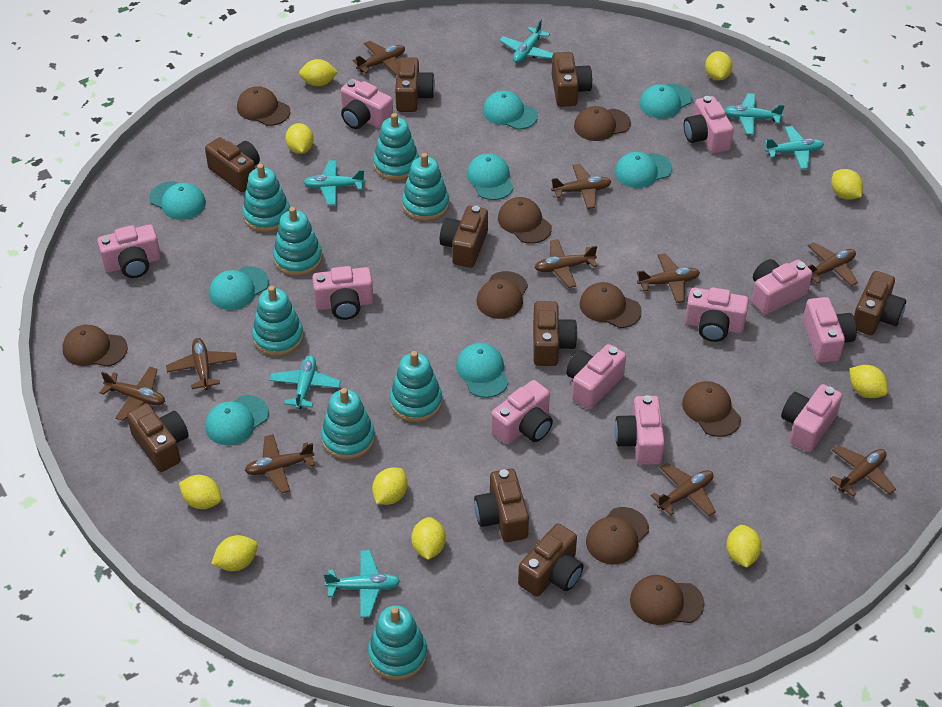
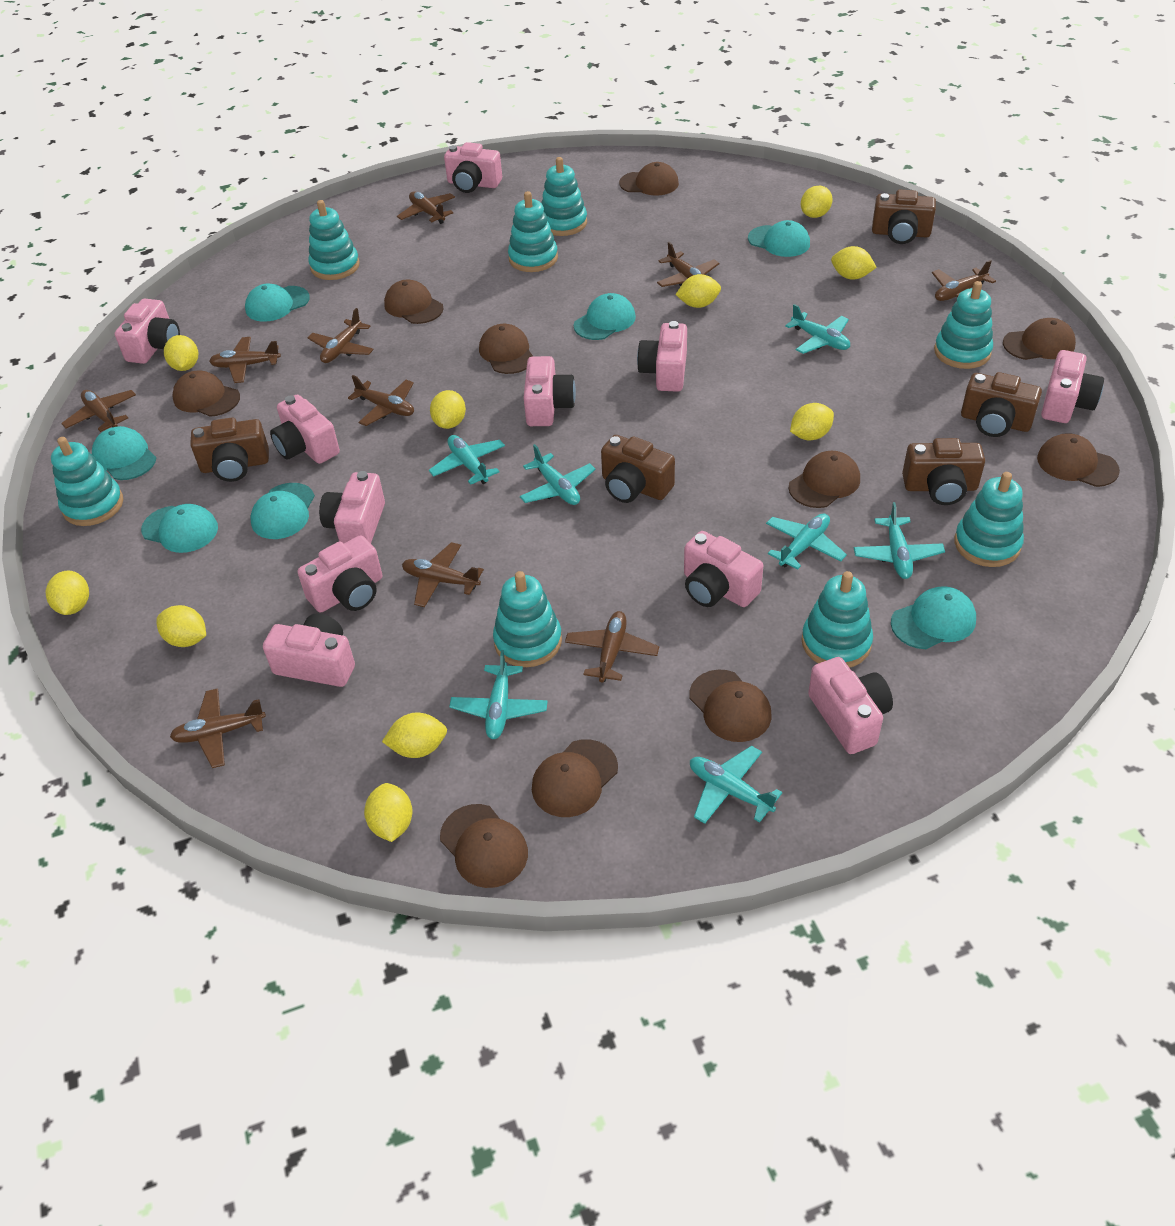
brown camera: [127,403,189,472] [205,137,260,192] [395,57,435,112] [440,206,488,268] [474,469,529,542] [518,523,584,597] [533,301,578,366] [552,52,592,107] [854,271,906,335] = 9 -> [190,417,269,482] [601,435,675,503] [872,190,936,244] [902,438,985,505] [961,372,1042,437] = 5
brown cap: [63,325,128,367] [237,86,290,126] [477,271,528,319] [498,197,552,244] [574,106,631,141] [579,282,642,328] [586,507,649,564] [630,575,704,625] [682,381,741,437] = 9 -> [173,371,240,417] [384,280,443,324] [440,804,528,888] [479,324,533,374] [532,739,618,817] [619,162,679,196] [689,670,771,742] [788,451,860,508] [1003,318,1076,360] [1037,433,1120,487] = 10
turquoise cap: [149,181,206,220] [205,395,269,445] [209,266,269,310] [456,343,509,398] [467,153,514,200] [483,91,538,130] [614,152,672,188] [639,84,693,118] = 8 -> [92,426,156,480] [141,504,218,553] [245,284,310,322] [251,483,315,539] [574,293,636,340] [748,220,810,257] [891,586,976,649] = 7
turquoise plane: [270,355,341,409] [303,160,365,205] [324,550,400,617] [499,19,554,63] [724,93,785,135] [765,126,824,170] = 6 -> [429,435,505,485] [449,650,548,739] [520,444,595,505] [690,746,782,824] [766,513,847,570] [785,304,850,354] [854,502,945,579] = 7

